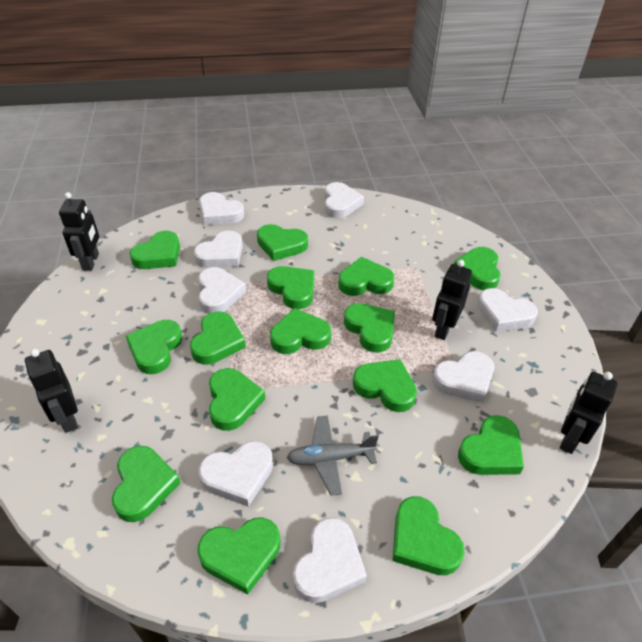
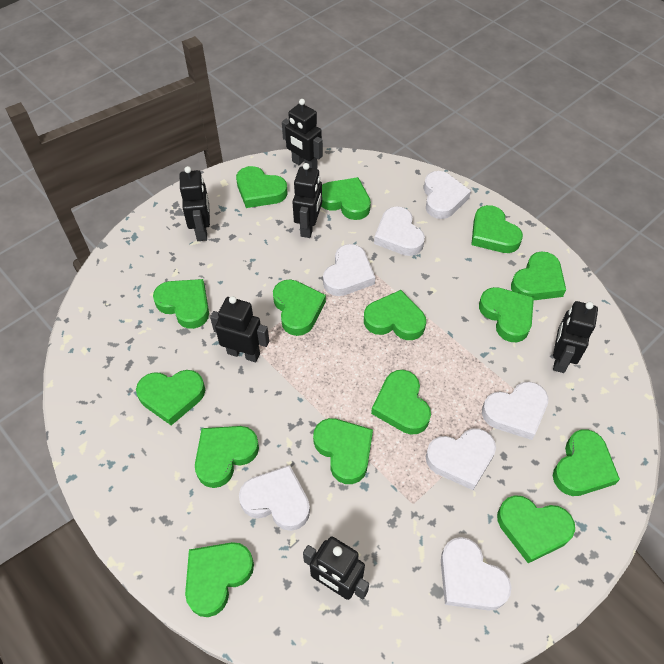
black robot: [25,349,78,433] [59,192,99,271] [432,260,472,340] [560,372,618,454] = 4 -> [180,166,210,241] [210,296,269,362] [282,99,323,169] [292,163,322,238] [303,537,369,600] [553,301,598,373] = 6
grey plane: [287,415,379,496] = 1 -> none = 0
white heart: [194,230,243,268] [198,267,246,314] [199,192,244,225] [199,441,273,507] [293,517,367,603] [324,182,364,218] [433,351,494,403] [477,288,538,332] = 8 -> [239,465,310,531] [323,244,375,296] [374,206,425,256] [424,171,471,219] [426,428,496,490] [441,537,511,611] [482,381,548,440] = 7

